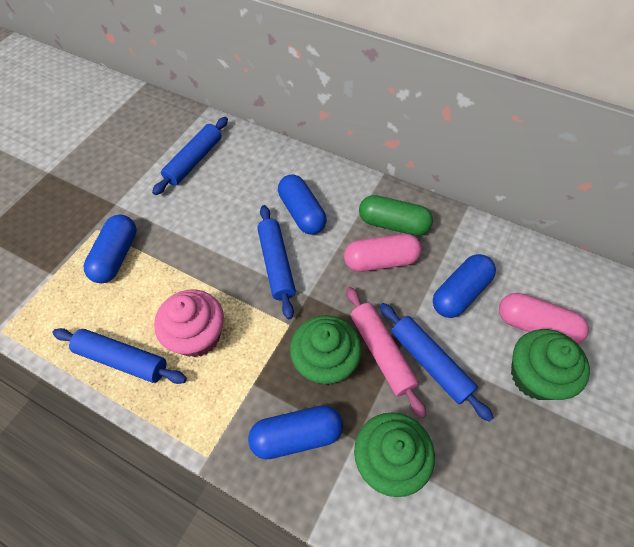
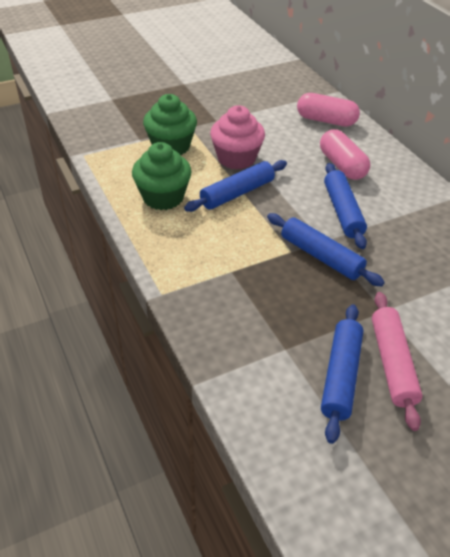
blue capsule: [84,215,137,283] [248,405,343,459] [278,174,327,235] [433,254,496,318] = 4 -> none = 0
green capsule: [359,195,433,236] = 1 -> none = 0
green cupcake: [290,315,362,385] [354,412,435,497] [511,329,590,400] = 3 -> [132,142,192,210] [143,94,197,155] = 2

